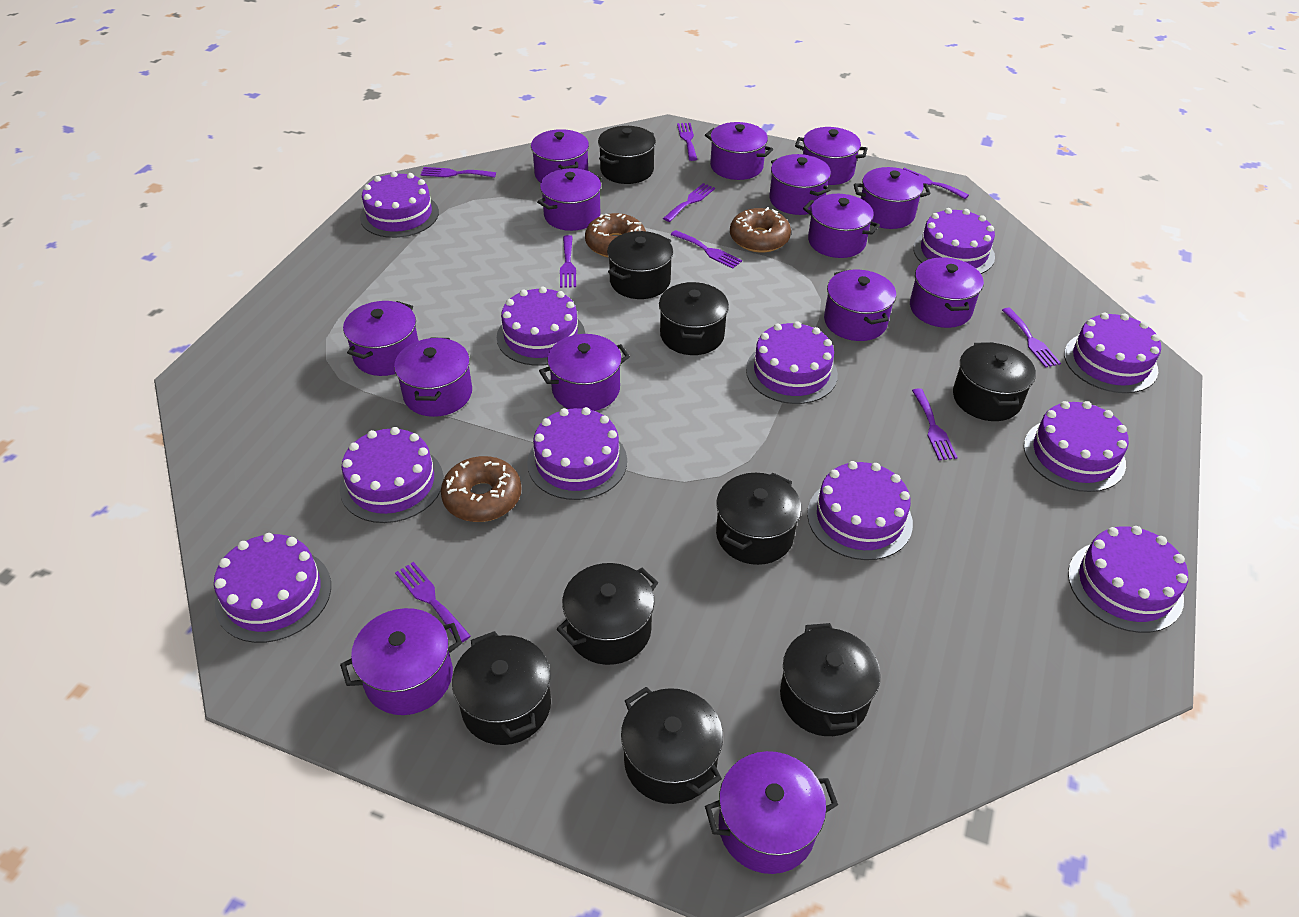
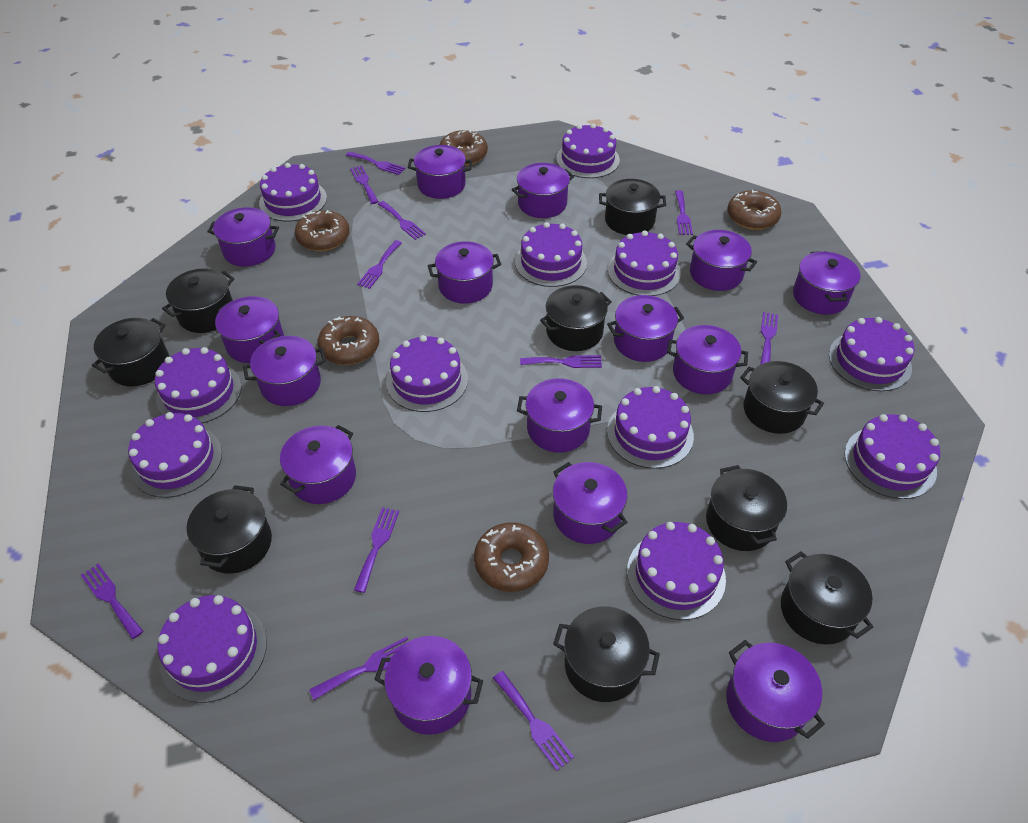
brown donut: [441,456,521,522] [585,213,646,258] [730,207,791,253] = 3 -> [295,210,350,251] [317,316,379,365] [440,130,488,166] [474,523,549,592] [727,190,782,230] = 5
purple cake: [214,533,331,643] [340,427,443,523] [360,172,439,238] [497,287,585,366] [527,407,627,500] [746,321,838,404] [807,461,913,560] [913,208,995,274] [1024,401,1129,492] [1064,313,1161,393] [1068,526,1188,633] = 11 -> [128,412,222,498] [155,347,242,423] [158,595,267,703] [259,163,327,222] [386,335,468,412] [515,222,587,287] [556,124,620,178] [607,386,694,469] [608,230,681,296] [627,522,726,620] [829,317,914,391] [844,414,940,499] = 12
purple fork: [395,562,471,643] [420,167,496,178] [560,235,576,288] [663,183,715,222] [671,230,742,269] [677,123,697,161] [903,168,969,199] [912,388,958,460] [1002,307,1061,368] = 9 -> [81,564,143,639] [309,637,409,700] [346,152,406,175] [350,165,379,204] [354,507,399,593] [357,240,402,289] [378,201,426,240] [493,671,574,771] [520,355,602,368] [675,190,693,235] [760,312,778,365] = 11
purple pot: [340,608,462,715] [343,301,418,376] [394,338,472,417] [531,129,589,183] [537,168,603,231] [539,334,630,411] [705,122,773,180] [705,751,838,874] [769,154,831,215] [795,127,868,185] [803,194,880,258] [824,270,896,341] [854,167,930,229] [910,257,984,328] = 14 -> [207,207,279,267] [215,296,284,363] [243,336,326,406] [280,425,356,504] [374,636,483,735] [408,145,472,199] [428,241,501,304] [512,163,574,218] [517,378,602,453] [553,462,628,544] [607,295,684,362] [667,325,748,394] [686,230,757,291] [726,640,825,742] [793,251,860,315] = 15

